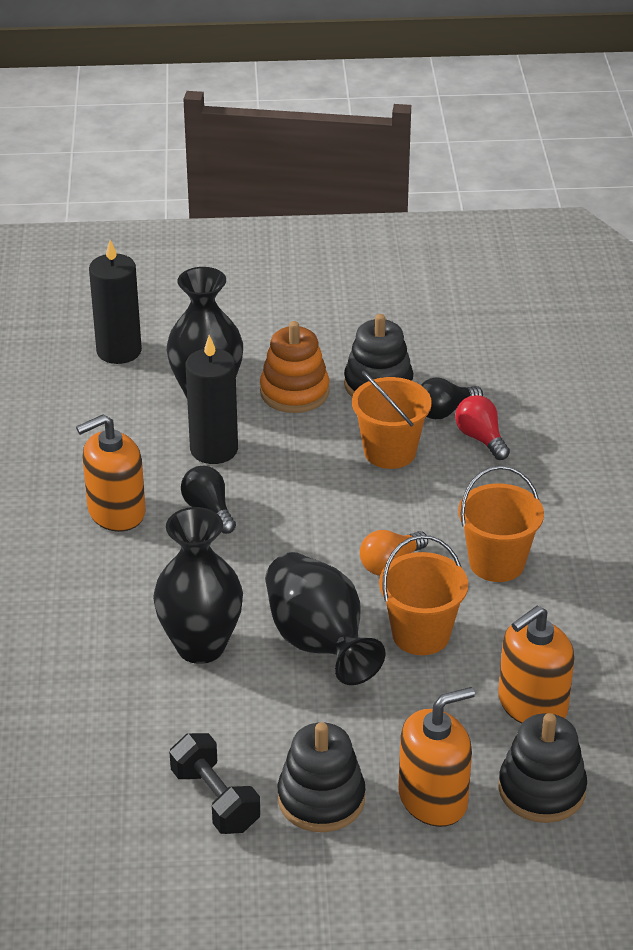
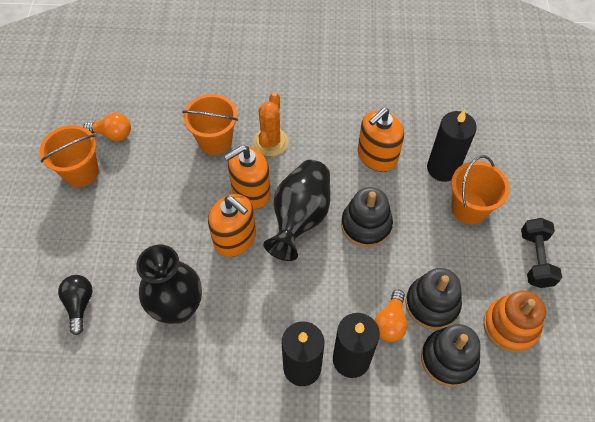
black candle: [89,240,142,364] [186,335,238,464] = 2 -> [282,322,324,386] [333,313,380,378] [427,110,477,182] = 3
black light bulb: [181,466,236,534] [421,378,483,419] = 2 -> [58,275,93,335] = 1
black vase: [153,507,243,664] [167,267,243,398] [265,552,385,685] = 3 -> [136,244,202,324] [264,160,330,261] = 2
orange cactus: none = 0 -> [253,92,288,156] = 1
orange light bulb: [360,530,428,576] = 1 -> [83,113,131,141] [374,290,408,342] = 2
red light bulb: [455,395,510,460] = 1 -> none = 0

